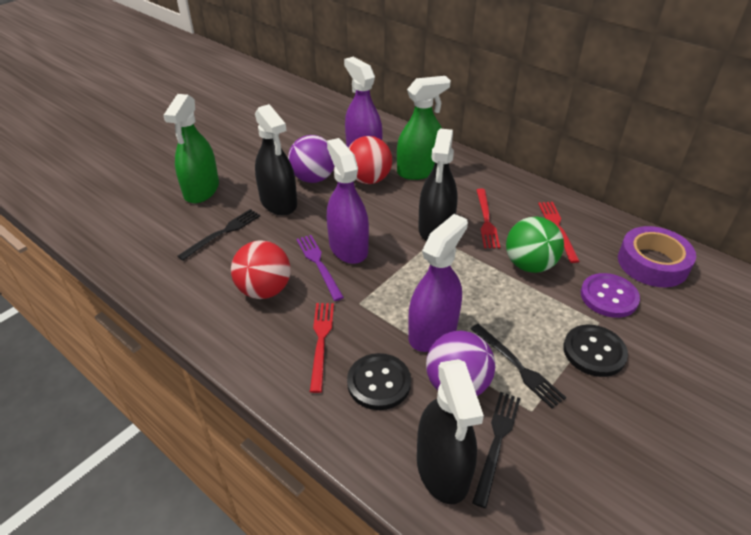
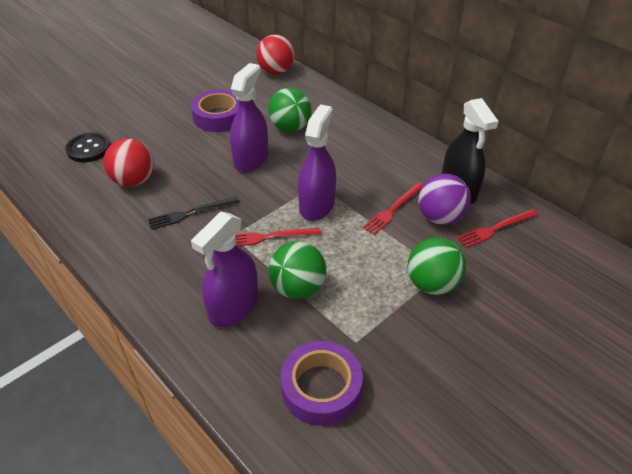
black button: [347,353,411,410] [563,325,628,377] = 2 -> [65,132,111,162] = 1
black fork: [178,209,260,261] [471,324,566,409] [472,392,520,508] = 3 -> [148,197,239,230] = 1
black spray bottle: [255,104,297,216] [417,359,484,504] [418,128,458,241] = 3 -> [442,98,499,204] = 1
green ball: [506,217,564,273] = 1 -> [268,88,311,132] [269,241,326,299] [407,238,466,295] = 3
green spray bottle: [163,94,219,203] [397,76,451,180] = 2 -> none = 0
purple ball: [288,135,334,183] [426,331,495,396] = 2 -> [418,174,471,225] = 1
purple button: [581,273,640,318] = 1 -> none = 0
purple fork: [296,235,344,301] = 1 -> none = 0
purple tape: [618,226,696,287] = 1 -> [191,89,239,132] [281,341,363,426] = 2

